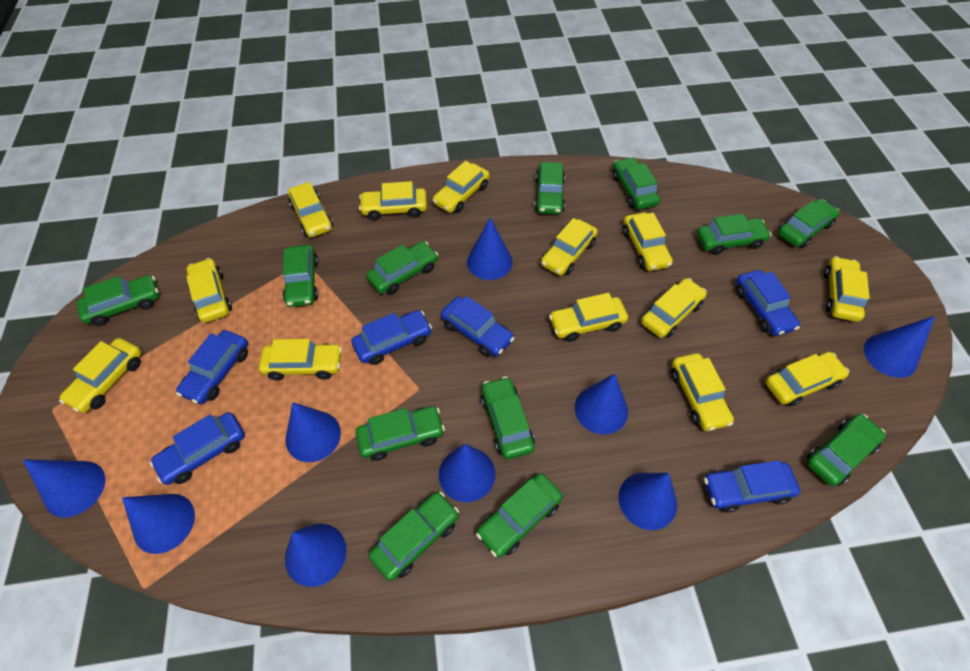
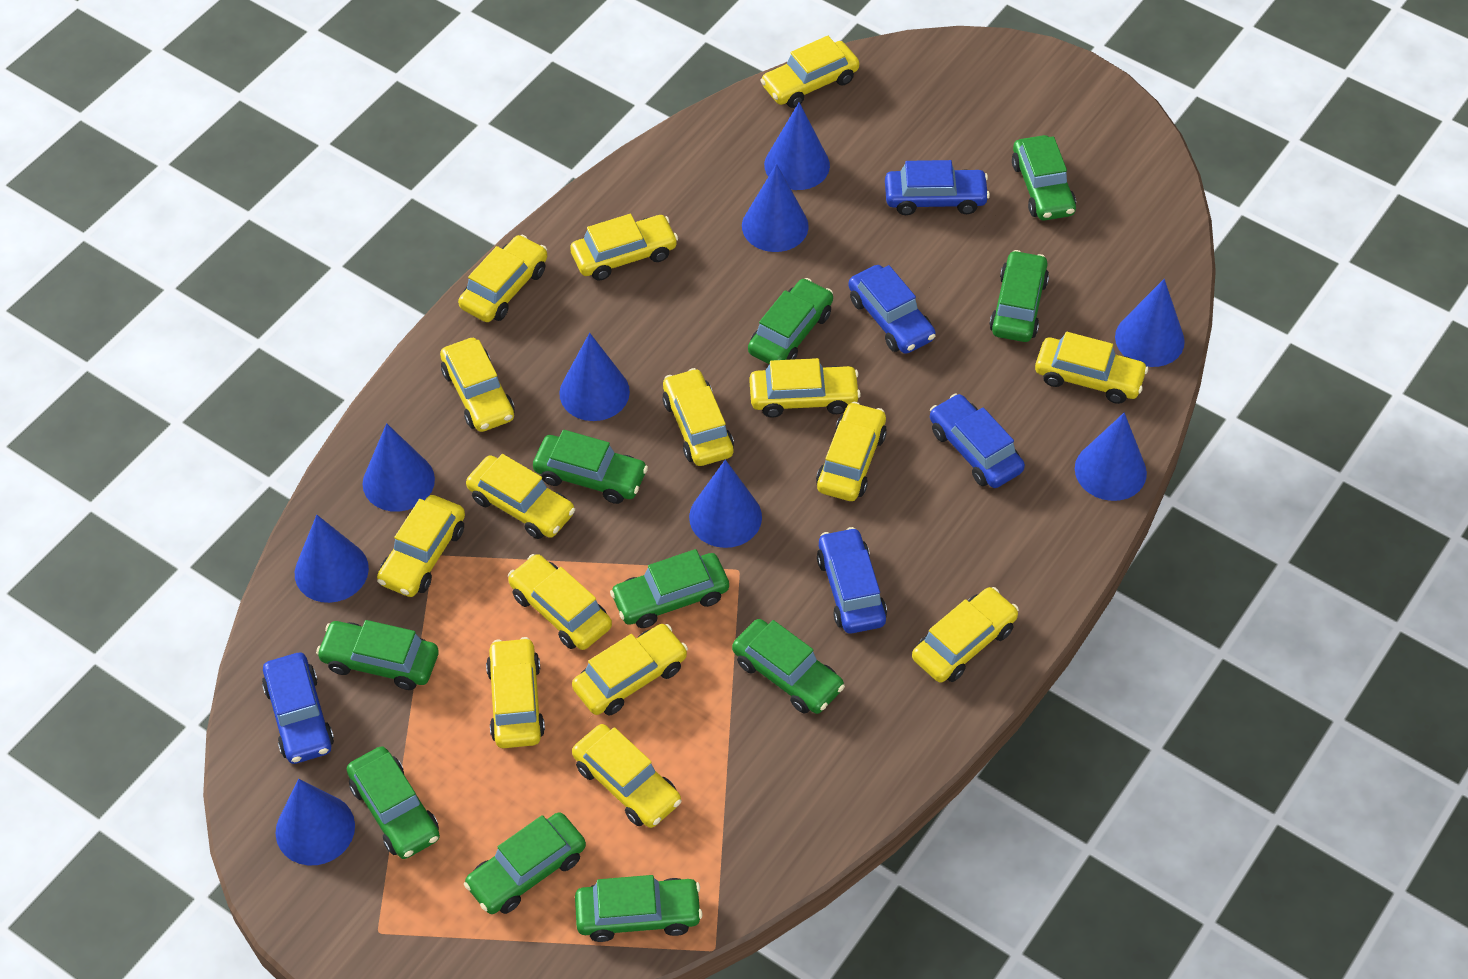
blue car: [149,412,245,485] [176,330,248,404] [352,310,432,365] [441,296,515,357] [704,460,800,513] [736,270,800,336] = 6 -> [262,653,334,764] [817,527,887,634] [848,265,936,354] [885,160,990,215] [930,393,1025,488] = 5
green car: [77,275,159,326] [283,245,318,307] [356,406,445,461] [366,241,438,295] [369,492,459,581] [476,473,563,557] [481,376,535,460] [534,162,565,214] [613,157,660,210] [697,214,771,255] [778,199,840,248] [807,414,886,486] = 12 -> [316,620,439,690] [347,746,440,859] [464,812,586,914] [533,430,648,504] [575,875,703,942] [610,549,729,628] [732,619,845,714] [748,278,833,364] [989,250,1049,342] [1012,135,1076,221] = 10
yellow car: [59,338,142,413] [186,258,232,323] [259,339,342,380] [288,182,333,237] [359,181,427,220] [432,161,490,213] [541,218,598,276] [549,293,628,342] [623,212,673,271] [641,278,707,338] [671,353,734,431] [765,352,849,406] [824,256,870,322] = 13 -> [377,495,465,597] [440,338,514,432] [458,235,547,322] [466,454,575,539] [486,637,545,748] [508,554,612,650] [570,214,678,281] [572,624,688,716] [572,724,682,828] [662,368,734,466] [749,358,861,417] [760,36,859,108] [816,402,887,501] [912,587,1019,683] [1035,332,1148,404] = 15

